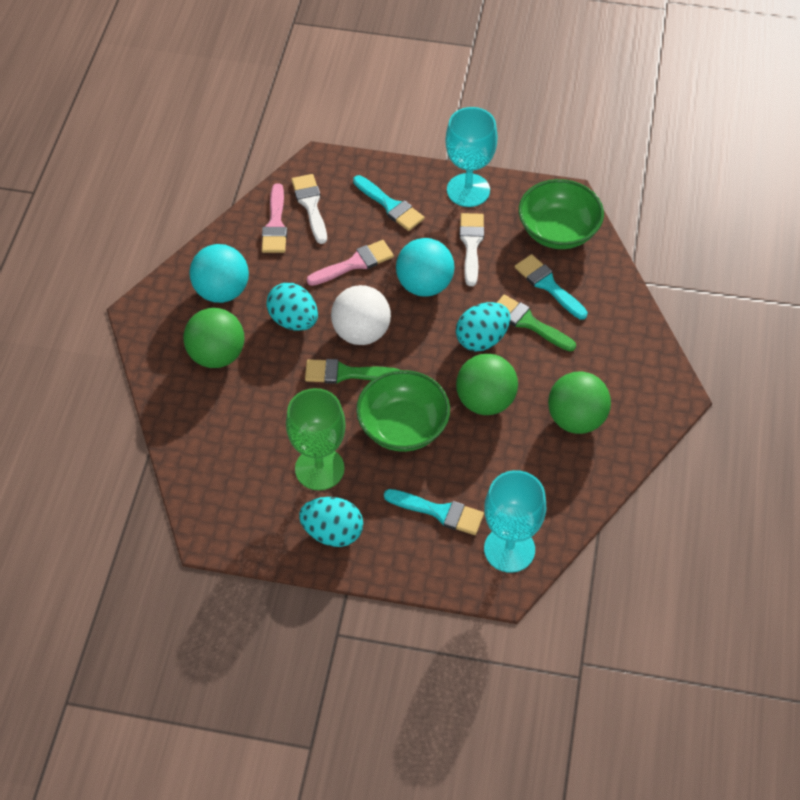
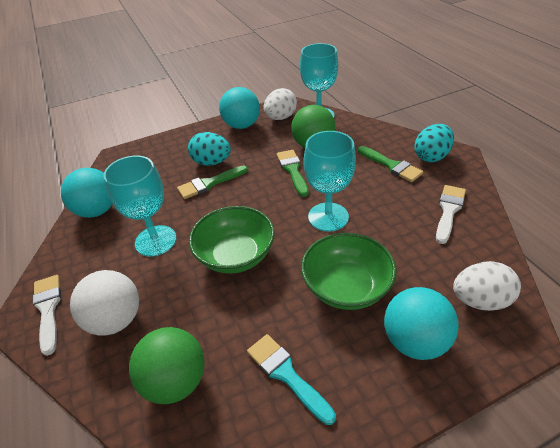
green ball: [183,308,244,368] [456,354,518,415] [548,371,611,434] = 3 -> [129,327,204,404] [291,105,335,148] = 2
green brush: [305,359,399,384] [497,295,576,351] = 2 -> [177,165,248,199] [277,150,309,197] [358,146,423,182] = 3
green goblet: [286,388,346,490] = 1 -> none = 0
pink brush: [262,183,287,253] [307,240,394,286] = 2 -> none = 0
turquoise ball: [190,244,249,303] [396,238,454,297] = 2 -> [61,168,112,218] [219,87,260,129] [384,287,459,360] = 3
turquoise brush: [353,175,424,231] [384,489,484,535] [515,254,588,320] = 3 -> [247,334,336,425] = 1
turquoise egg: [266,283,318,331] [299,497,363,547] [456,302,510,352] = 3 -> [188,132,231,166] [414,124,454,162] = 2
turquoise goblet: [445,107,498,207] [484,470,546,573] = 2 -> [103,155,176,256] [300,43,338,118] [303,131,356,232] = 3
white egg: none = 0 -> [264,88,297,120] [453,261,521,311] = 2

